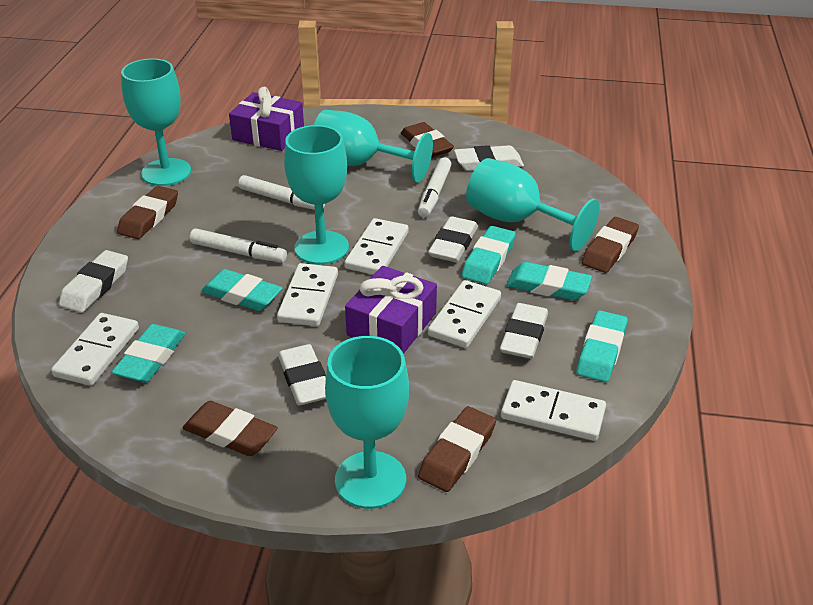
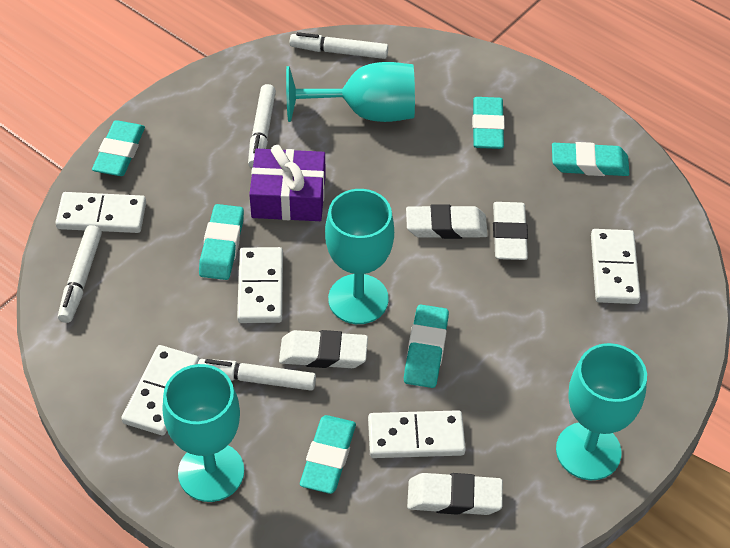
brown eraser: [117,186,178,239] [183,401,278,456] [401,122,454,158] [418,406,496,492] [581,217,639,273] = 5 -> none = 0
purple gift: [229,87,304,151] [345,266,437,354] = 2 -> [249,145,326,221] = 1
turquoise eraser: [111,324,185,382] [201,269,282,311] [462,226,516,285] [507,262,592,300] [576,310,628,382] = 5 -> [92,120,145,176] [199,204,244,280] [300,415,356,494] [404,304,449,388] [472,97,505,149] [552,142,629,176] = 6
turquoise goblet: [121,58,191,186] [284,125,349,265] [314,110,433,183] [325,336,409,509] [466,158,600,251] = 5 -> [163,364,244,502] [286,62,415,122] [325,189,394,324] [556,343,647,480] = 4
white eraser: [59,250,128,313] [278,344,326,405] [428,216,478,262] [454,145,524,171] [500,303,548,359] = 5 -> [279,330,368,368] [406,204,488,239] [407,473,503,515] [493,202,528,260] = 4
white marker: [190,229,287,262] [238,175,325,210] [418,157,452,217] = 3 -> [58,225,102,323] [198,359,316,391] [248,84,276,168] [290,32,388,59] = 4

